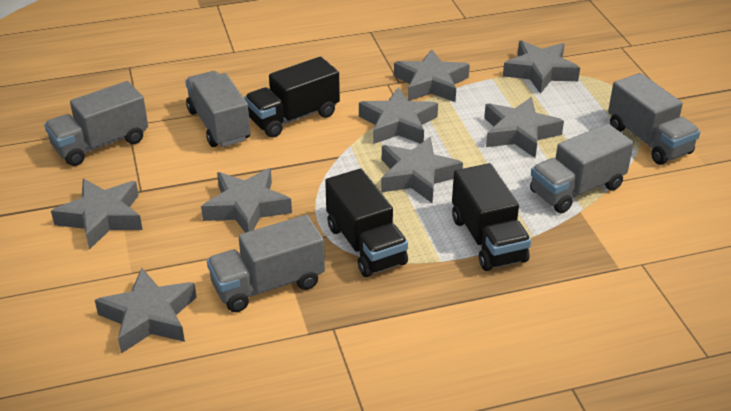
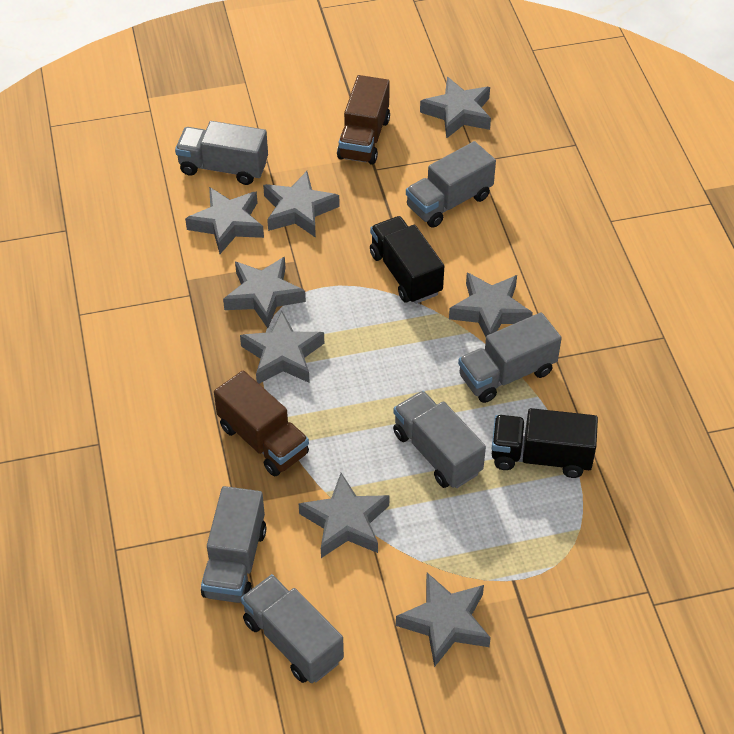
black truck: [244,57,340,138] [325,169,408,277] [452,163,531,271] = 3 -> [370,216,444,304] [492,408,598,478] = 2
brown truck: none = 0 -> [214,370,309,477] [337,75,390,165] = 2
grey truck: [44,81,148,166] [185,71,250,147] [207,215,325,312] [530,124,634,213] [608,73,700,165] = 5 -> [175,121,268,185] [201,486,266,603] [241,574,344,683] [393,391,486,488] [406,141,496,228] [458,313,562,403] = 6

